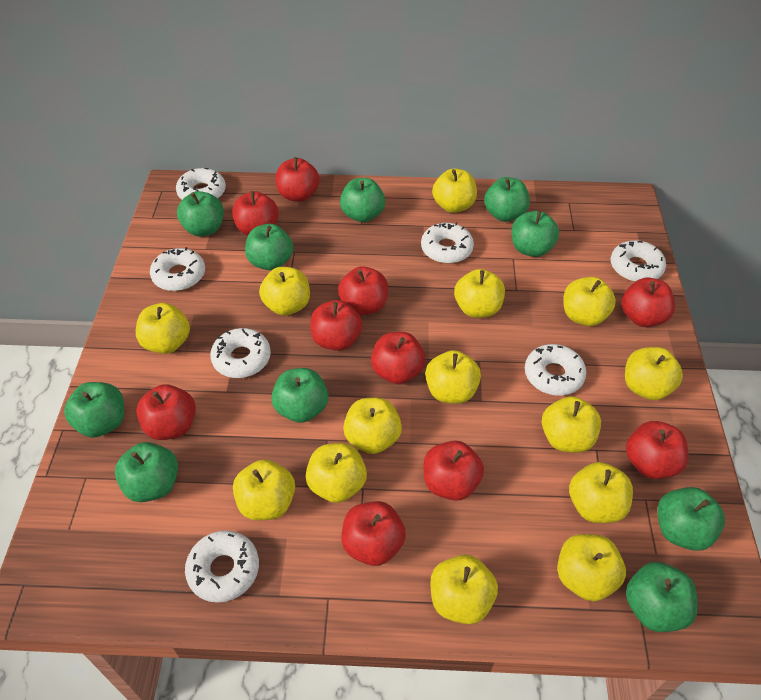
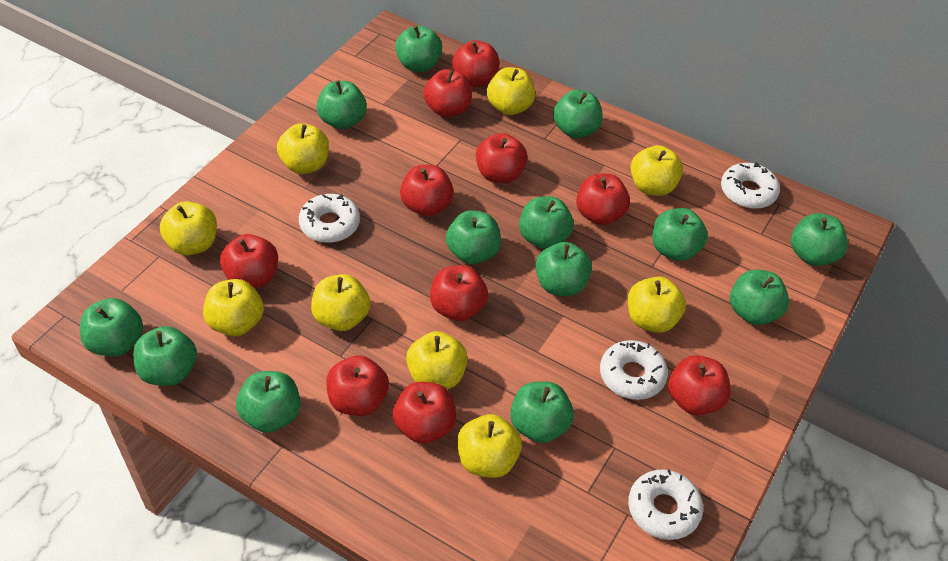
green apple: [64,382,124,437] [115,442,178,502] [177,191,224,237] [245,224,293,271] [271,368,328,423] [340,178,385,222] [484,177,530,222] [511,211,559,257] [626,562,698,632] [657,487,725,551] = 10 -> [80,298,143,357] [133,326,197,386] [236,371,300,433] [317,80,367,129] [395,25,442,72] [446,210,501,264] [510,382,574,443] [519,196,574,249] [535,242,592,296] [553,90,603,138] [652,208,708,261] [730,269,789,325] [791,213,848,266] = 13
white donut: [150,247,205,291] [176,168,226,200] [185,530,259,603] [210,328,271,378] [421,223,474,264] [525,344,586,396] [610,240,666,282] = 7 -> [299,194,360,243] [600,340,668,400] [628,469,703,540] [721,162,780,209] = 4
yellow apple: [136,303,190,354] [233,459,295,520] [259,267,310,316] [305,443,367,503] [343,398,402,454] [425,350,481,404] [430,555,498,625] [432,168,477,213] [454,269,505,318] [542,396,601,453] [557,534,626,601] [563,277,616,326] [569,462,633,523] [625,347,683,400] = 14 -> [160,201,217,255] [203,279,264,336] [277,123,329,174] [311,274,370,331] [406,331,468,389] [457,414,522,478] [487,67,535,115] [628,277,686,333] [631,145,683,196] = 9

